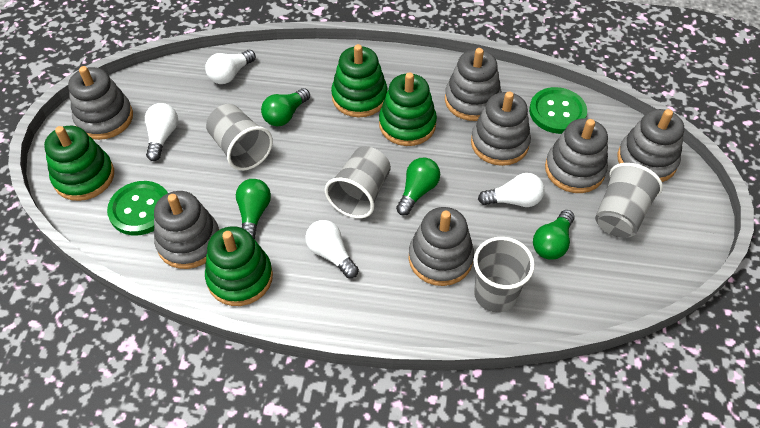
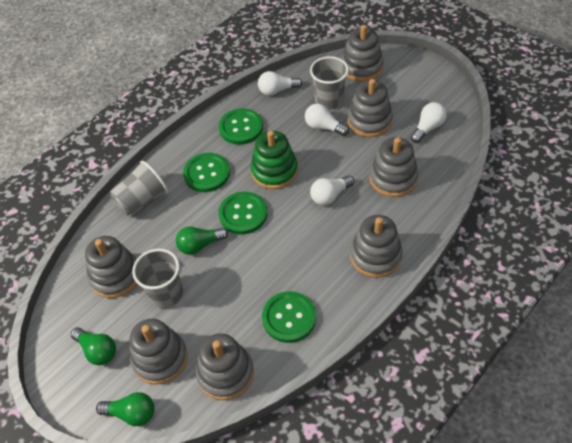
green button: [107,181,168,236] [529,87,587,134] = 2 -> [183,153,230,192] [219,108,263,145] [219,192,267,234] [262,291,316,343] = 4
green light bulb: [236,179,271,239] [261,88,310,126] [396,157,440,216] [533,210,575,260] = 4 -> [71,327,116,365] [96,392,155,426] [176,226,228,255] = 3
green stacking toy: [44,126,114,201] [205,226,273,306] [331,44,387,117] [379,72,437,146] = 4 -> [251,131,298,189] = 1
grey cup: [206,104,273,171] [325,146,391,218] [474,237,535,312] [595,163,663,238] = 4 -> [110,161,168,216] [132,249,183,308] [310,56,349,109] = 3

